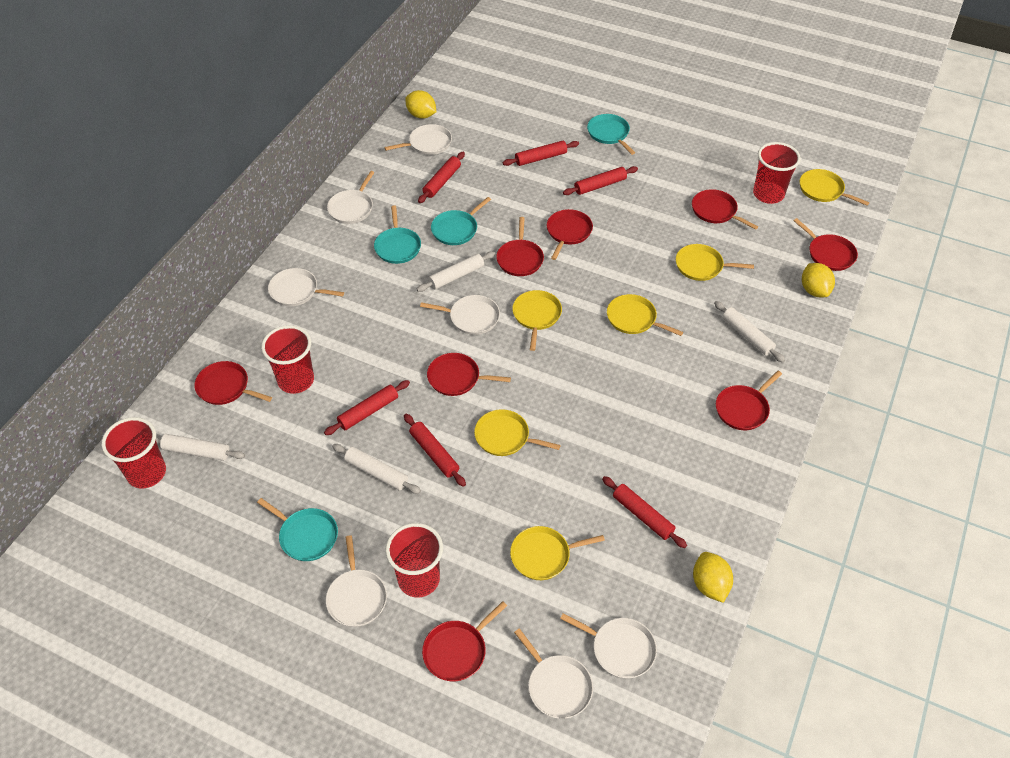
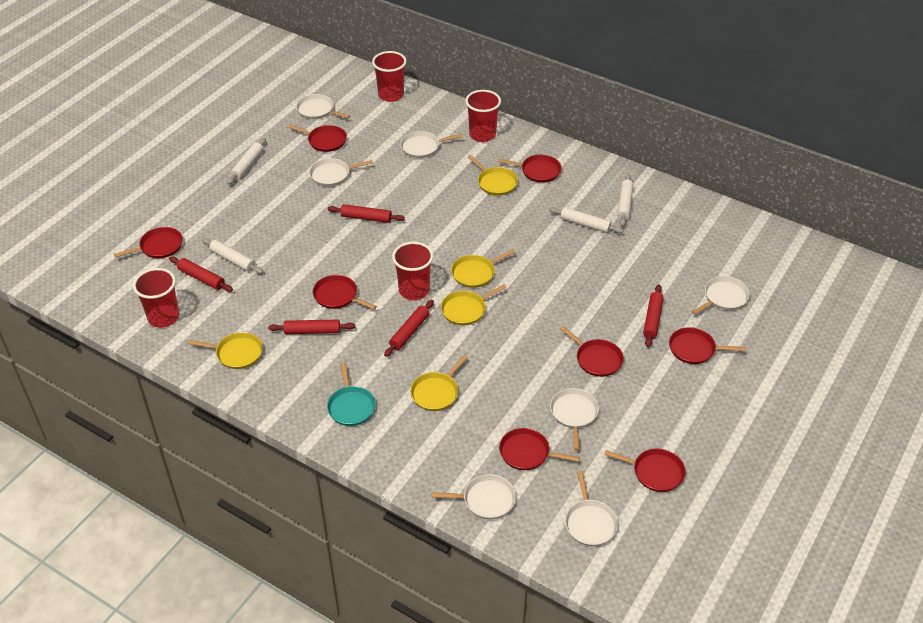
red rolling pin: [324,380,410,435] [404,414,466,487] [418,152,465,203] [503,141,579,166] [563,166,638,195] [602,476,687,548] = 6 -> [169,256,233,292] [268,320,355,334] [328,204,405,223] [384,300,434,357] [643,284,664,347] = 5
turquoise pan: [257,498,338,561] [374,205,421,264] [431,197,491,245] [587,114,635,155] = 4 -> [327,362,376,426] = 1
yellow lemon: [405,90,436,119] [693,552,733,603] [802,263,835,298] = 3 -> none = 0
yellow pan: [474,409,561,456] [510,526,605,580] [512,290,562,351] [607,294,683,336] [676,244,754,281] [799,169,870,206] = 6 -> [188,332,263,369] [410,355,468,411] [441,285,506,325] [451,249,515,288] [468,155,518,196] = 5

